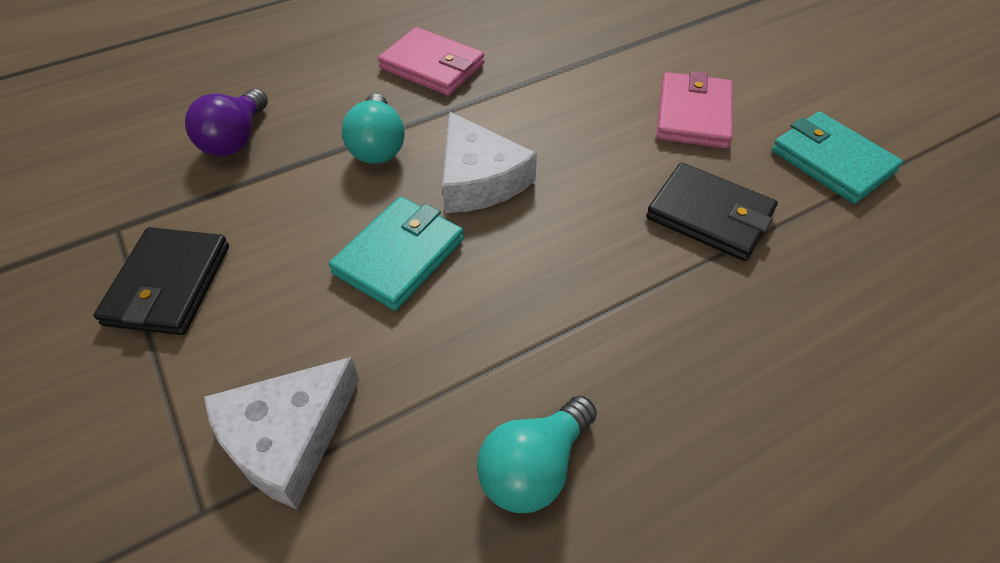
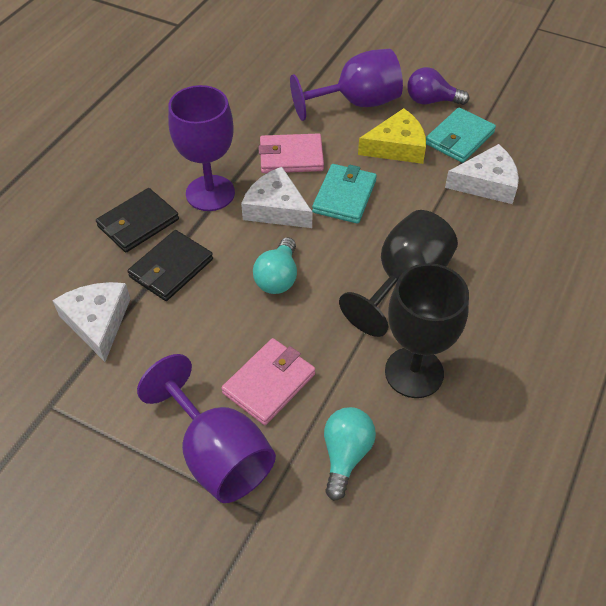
black goblet: none = 0 -> [339,210,458,337] [385,263,469,398] = 2
purple goblet: none = 0 -> [137,354,276,503] [168,85,235,211] [290,49,403,121] = 3
white cheese: [204,357,359,509] [442,112,537,213] = 2 -> [52,282,130,362] [241,167,312,228] [445,144,519,204] = 3
yellow cheese: none = 0 -> [358,108,426,164] = 1

